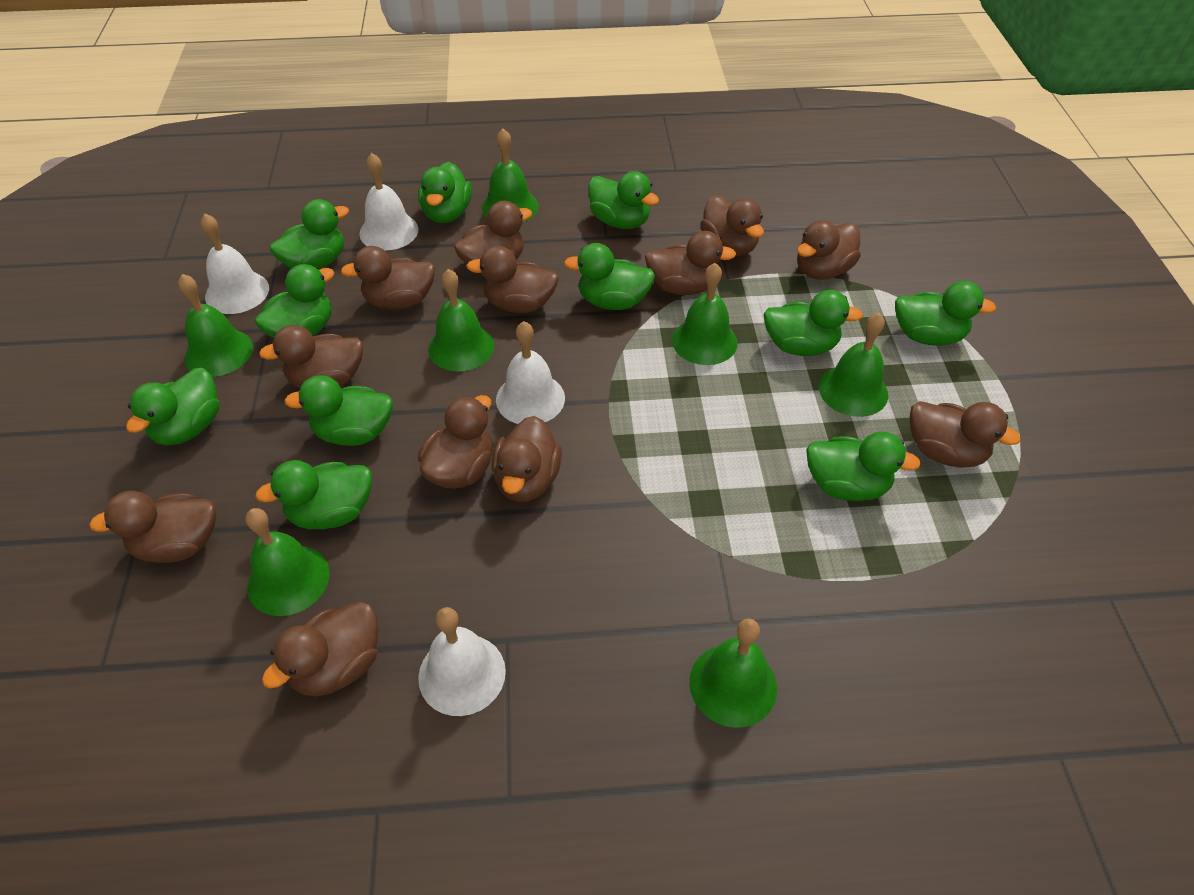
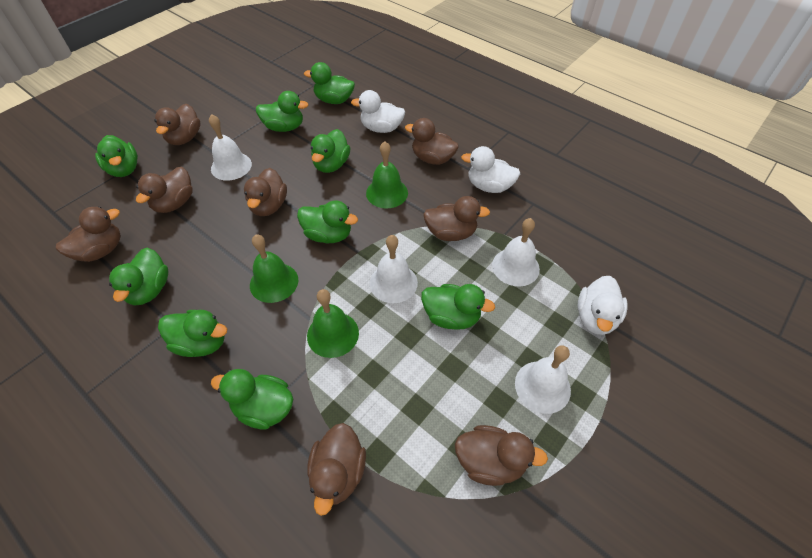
brown duck: [89,491,216,563] [259,325,363,388] [262,602,378,696] [340,246,435,310] [418,395,493,489] [454,201,532,264] [466,246,559,313] [492,416,562,502] [645,231,736,295] [700,195,764,256] [797,220,861,280] [910,401,1021,468] = 12 -> [56,206,121,262] [136,167,193,213] [155,104,201,145] [244,168,287,216] [307,423,366,516] [405,118,459,165] [423,196,490,241] [455,425,548,486] = 8
green bell: [178,274,253,377] [246,508,330,616] [428,269,494,371] [482,129,539,222] [672,263,738,365] [689,618,777,728] [819,313,888,417] = 7 -> [250,235,298,303] [307,289,359,358] [366,141,408,208] = 3
green duck: [126,368,220,445] [255,264,334,338] [255,460,372,529] [270,199,349,269] [284,375,393,446] [418,162,472,223] [564,243,655,310] [588,171,659,229] [763,290,863,356] [806,431,921,501] [895,281,996,346] = 11 -> [95,135,138,177] [109,248,168,306] [158,310,227,357] [211,369,293,430] [256,91,308,132] [297,200,358,243] [304,62,355,104] [311,129,350,173] [421,284,495,329] = 9
white duck: none = 0 -> [351,90,405,133] [461,146,520,193] [577,276,628,335] = 3

